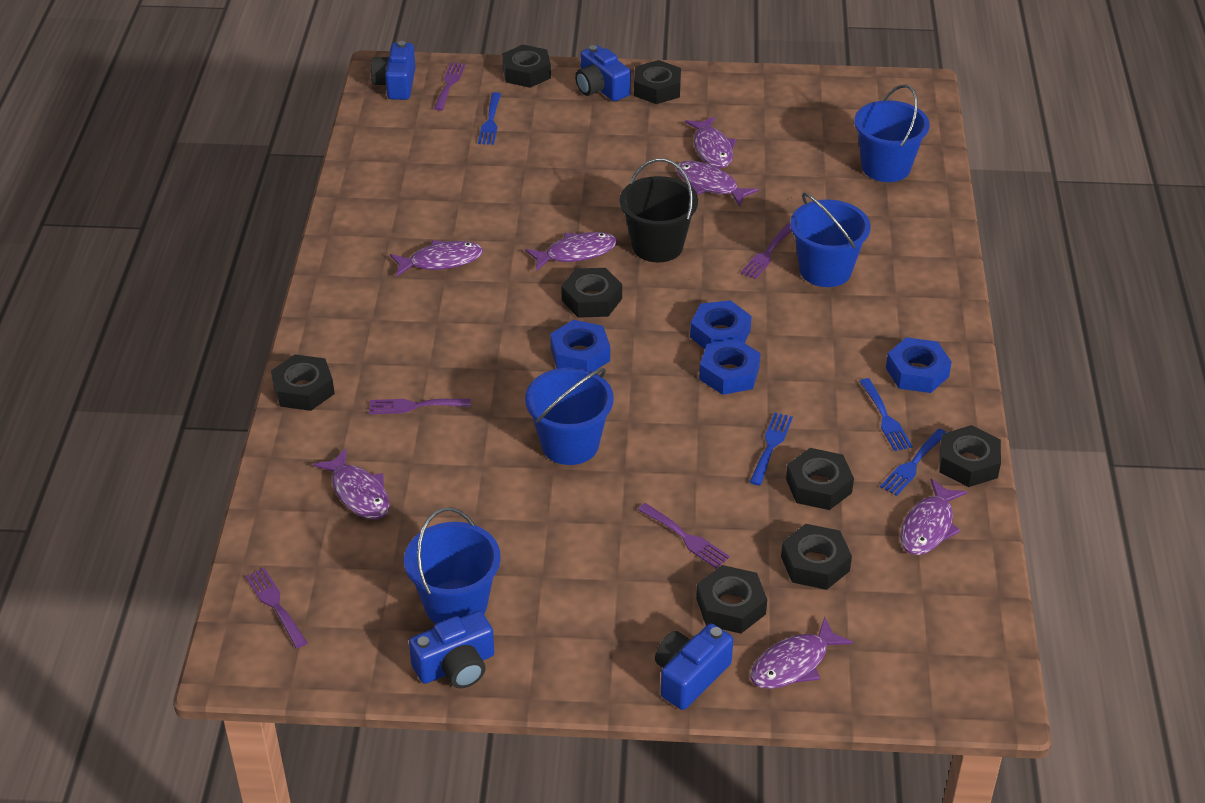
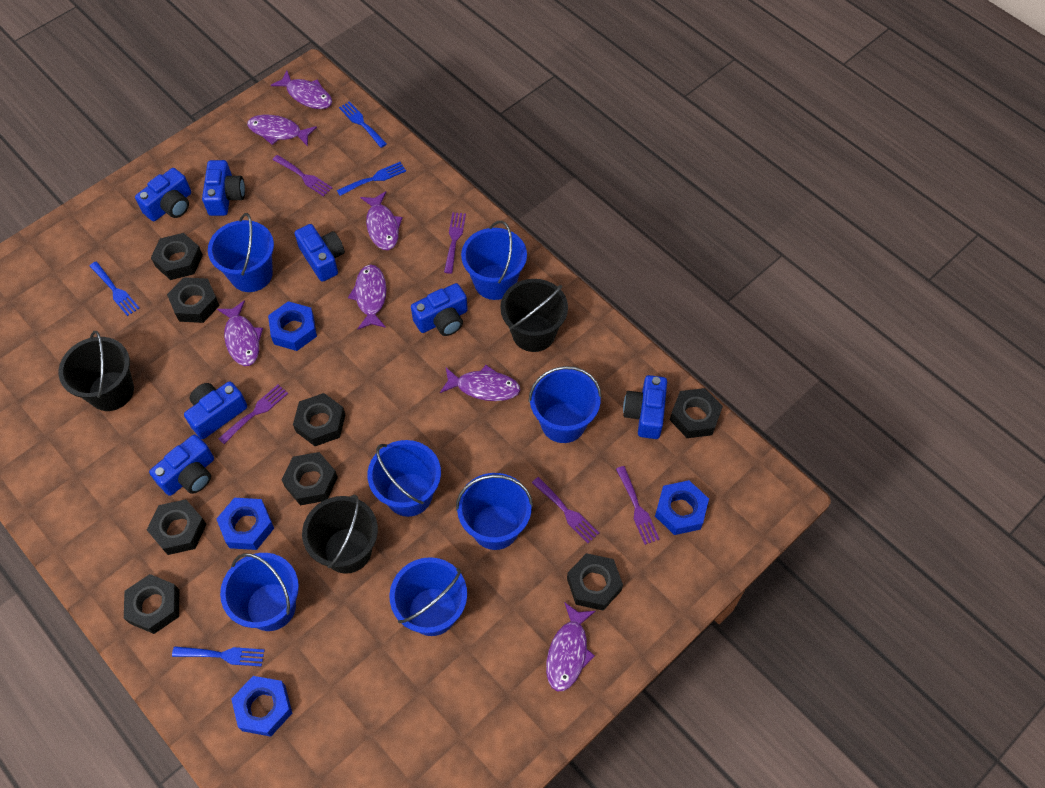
black bucket: [620,159,698,263] = 1 -> [59,331,134,411] [302,495,378,574] [500,279,568,352] = 3
blue bucket: [404,507,501,624] [525,367,614,465] [790,193,871,287] [854,84,930,182] = 4 -> [208,213,274,292] [220,553,299,631] [367,440,441,517] [390,557,467,636] [456,473,533,550] [461,221,527,300] [528,366,602,443] = 7
blue camera: [371,41,416,100] [409,611,494,689] [575,45,631,101] [655,623,733,710] = 4 -> [135,168,191,221] [149,435,214,496] [184,381,247,439] [202,160,245,216] [295,224,345,282] [411,283,468,336] [623,375,667,439] = 7

